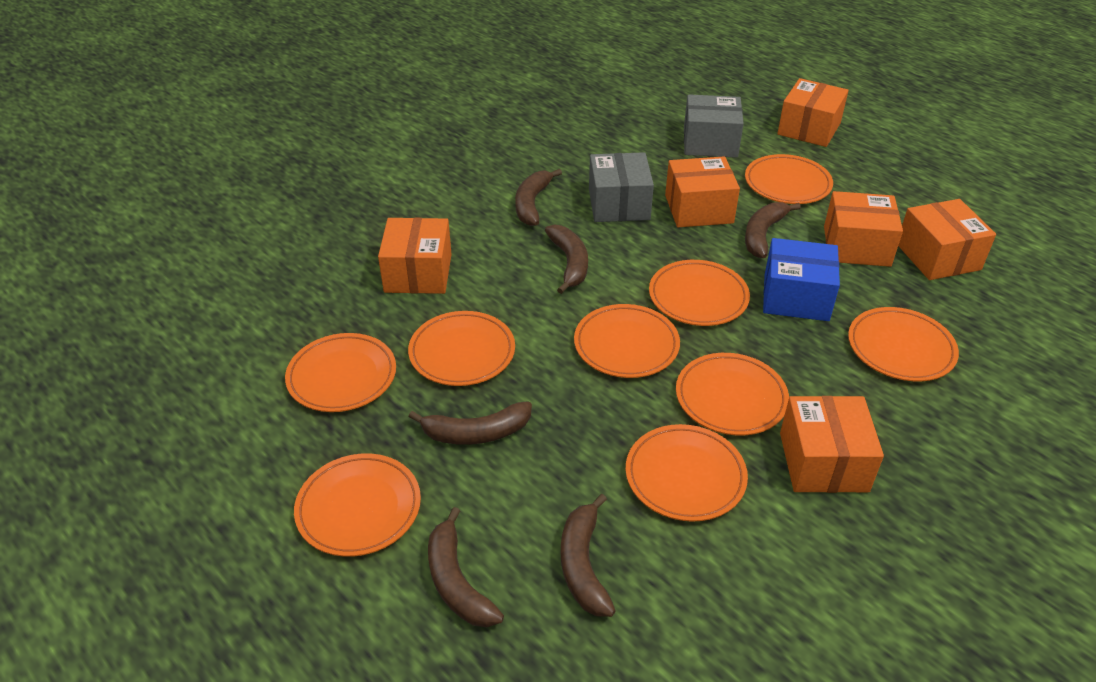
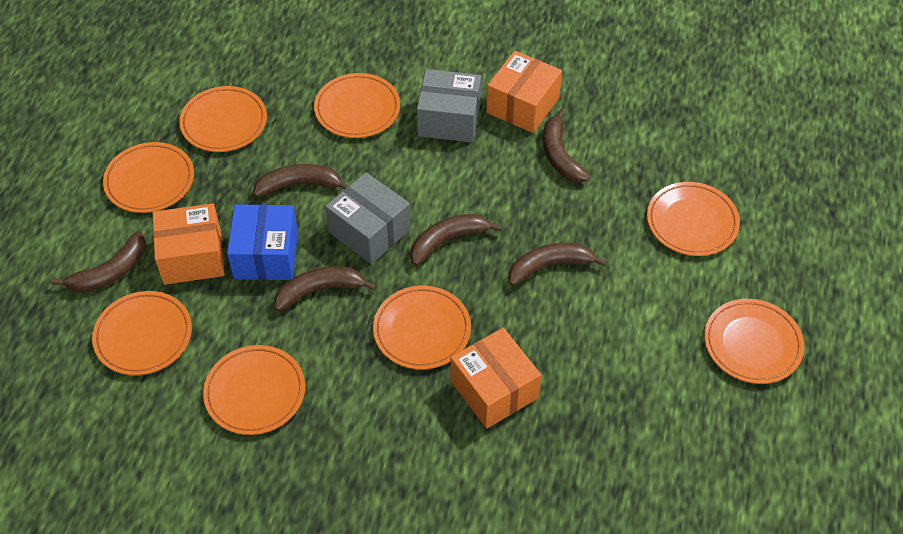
orange box: [378,218,452,294] [665,156,740,227] [777,78,849,147] [780,396,884,493] [824,191,903,267] [898,199,996,280] = 6 -> [152,203,225,285] [451,328,541,429] [486,51,562,133] = 3
orange plate: [285,333,396,412] [294,453,421,557] [408,311,515,386] [574,304,680,378] [625,424,748,522] [649,260,750,326] [676,353,789,435] [745,154,833,204] [848,307,959,381] = 9 -> [92,291,192,375] [103,142,194,213] [179,86,267,152] [203,345,305,435] [314,73,400,138] [373,286,471,369] [647,182,740,256] [704,299,804,384] = 8

